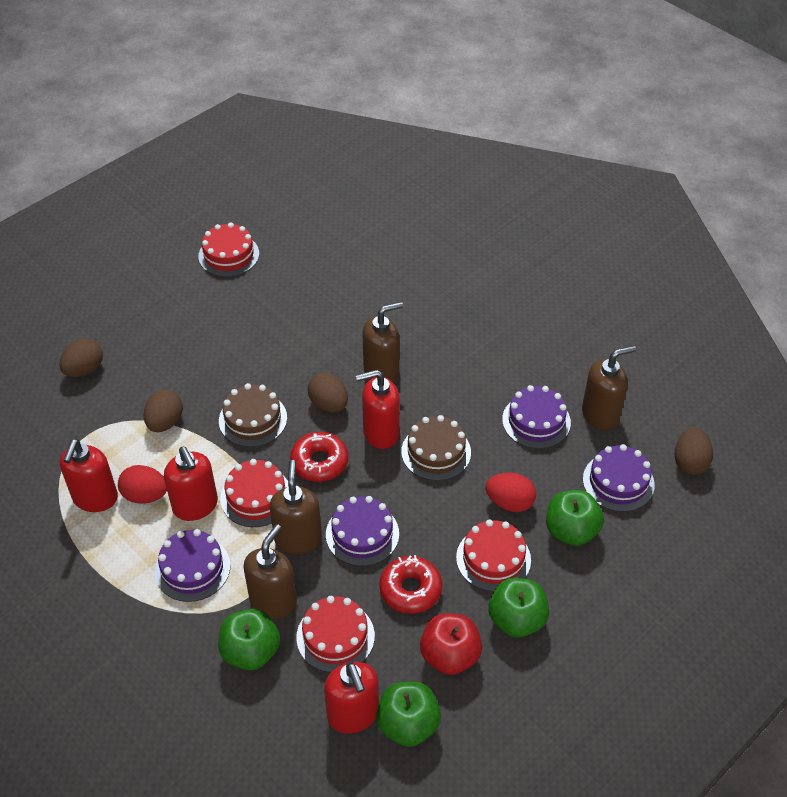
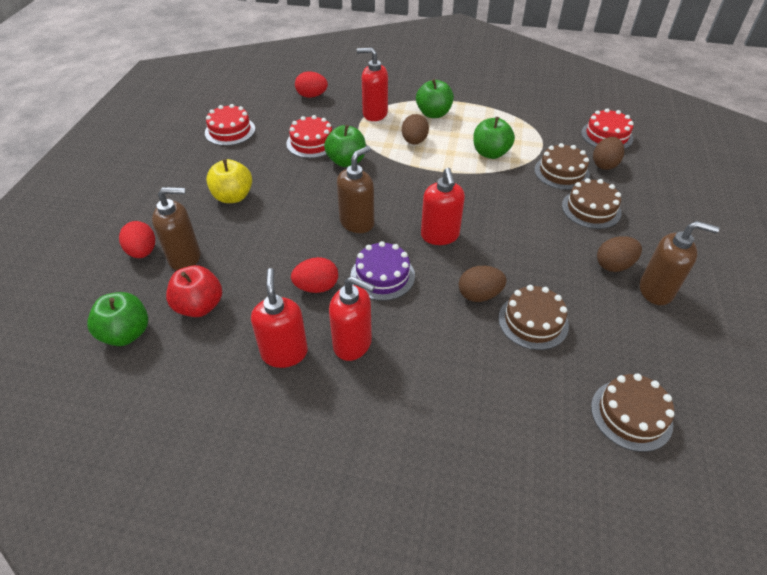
brown cake: [219,383,287,447] [401,415,471,481] = 2 -> [498,285,569,350] [535,143,590,190] [562,178,622,229] [591,373,674,452] = 4
brown soap dispenser: [243,524,297,618] [269,460,322,554] [362,302,403,383] [582,345,636,430] = 4 -> [152,187,201,270] [337,146,375,233] [640,221,719,305] = 3
purple cake: [155,529,230,602] [326,496,399,566] [502,385,571,449] [583,444,655,512] = 4 -> [350,241,415,301] = 1
red cake: [198,222,259,277] [220,459,288,527] [296,596,375,673] [456,519,531,592] = 4 -> [205,104,255,146] [286,115,332,158] [581,108,634,149] = 3
red donut: [290,432,348,482] [379,555,442,614] = 2 -> none = 0
red egg: [118,465,167,504] [485,473,536,512] = 2 -> [119,221,155,258] [291,257,338,293] [295,71,328,98] = 3
yellow apple: none = 0 -> [206,159,252,203] = 1

